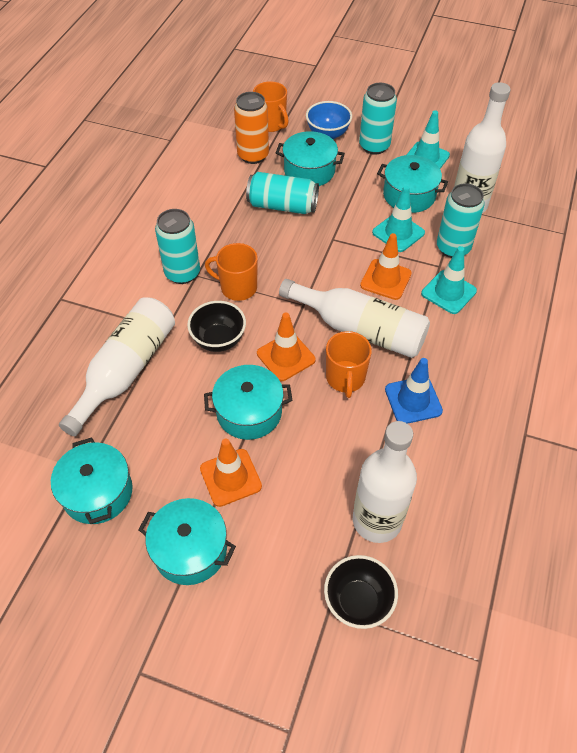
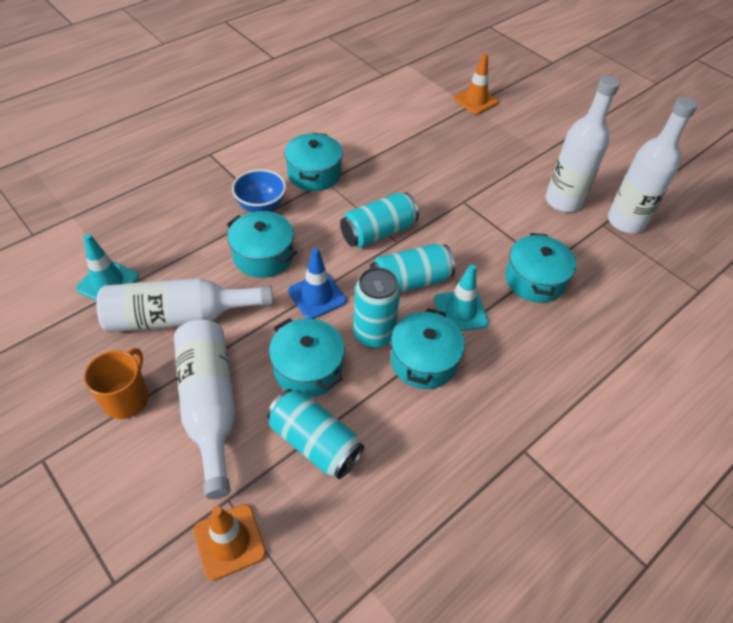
black bowl: [187,301,246,352] [324,555,398,629] = 2 -> none = 0
orange can: [234,92,269,164] = 1 -> none = 0
orange mug: [205,243,258,301] [253,81,289,132] [326,331,372,398] = 3 -> [84,348,149,419] = 1
orange traffic cone: [200,438,262,507] [257,313,316,381] [360,233,412,300] = 3 -> [193,504,266,581] [454,53,499,115] = 2
turquoise traffic cone: [372,186,425,252] [407,110,450,169] [421,246,477,314] = 3 -> [76,234,139,300] [434,264,488,331] = 2

